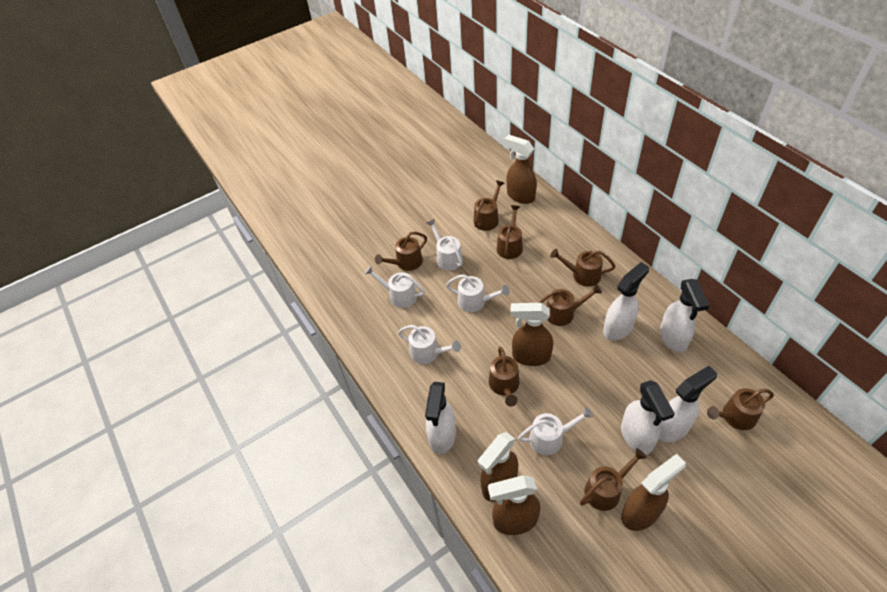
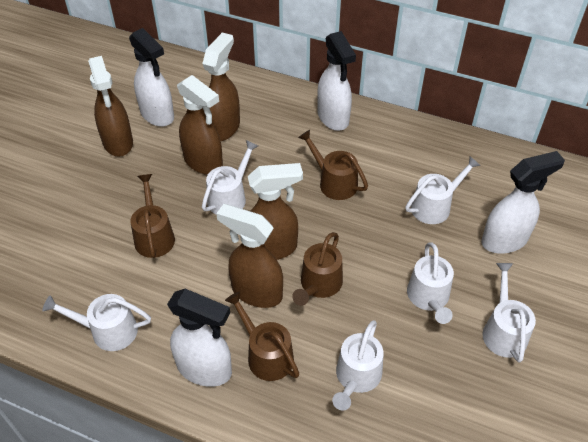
brown watering can: [375,232,427,271] [474,180,505,231] [489,346,520,407] [497,205,523,259] [538,284,602,326] [550,249,616,287] [580,448,647,511] [707,388,774,430] = 8 -> [130,174,175,258] [225,292,300,381] [292,232,343,306] [298,130,368,200] = 4
white spray bottle: [425,382,456,454] [603,262,649,341] [621,380,675,455] [658,366,717,442] [660,279,710,353] = 5 -> [129,28,174,127] [167,289,232,387] [317,31,356,131] [481,151,565,254] = 4
white watering can: [364,266,425,308] [398,325,461,364] [427,219,463,270] [446,274,510,312] [518,407,593,455] = 5 -> [42,294,151,351] [202,140,258,214] [332,320,384,411] [405,156,481,224] [407,242,454,324] [482,263,536,362] = 6

